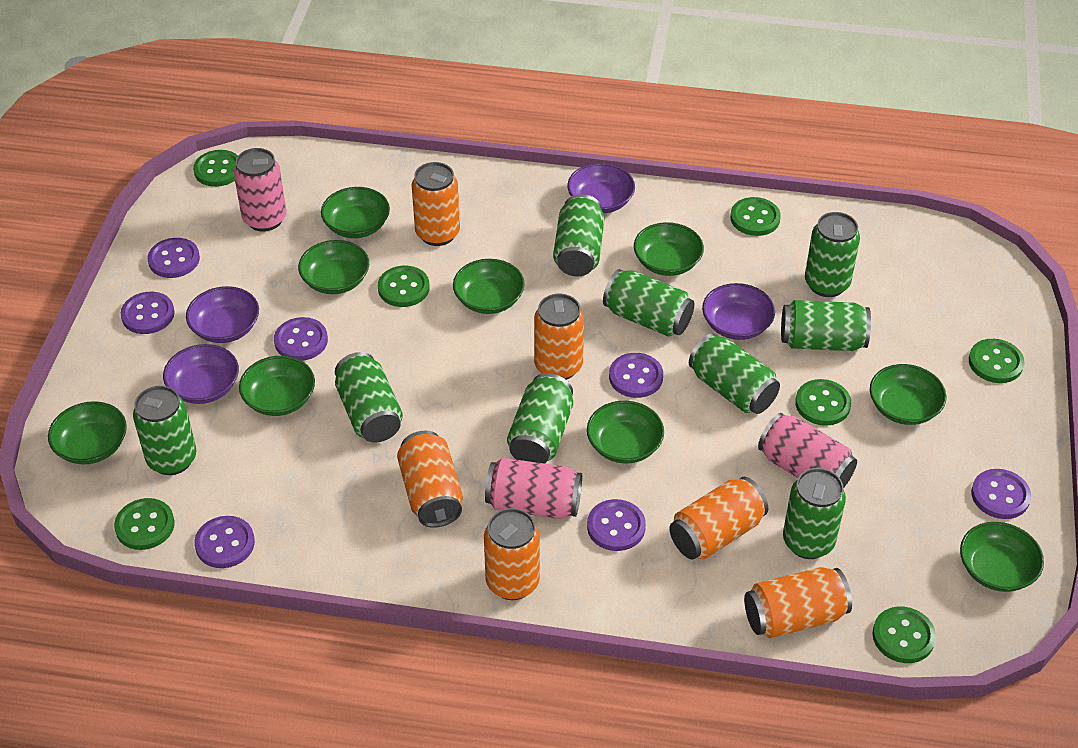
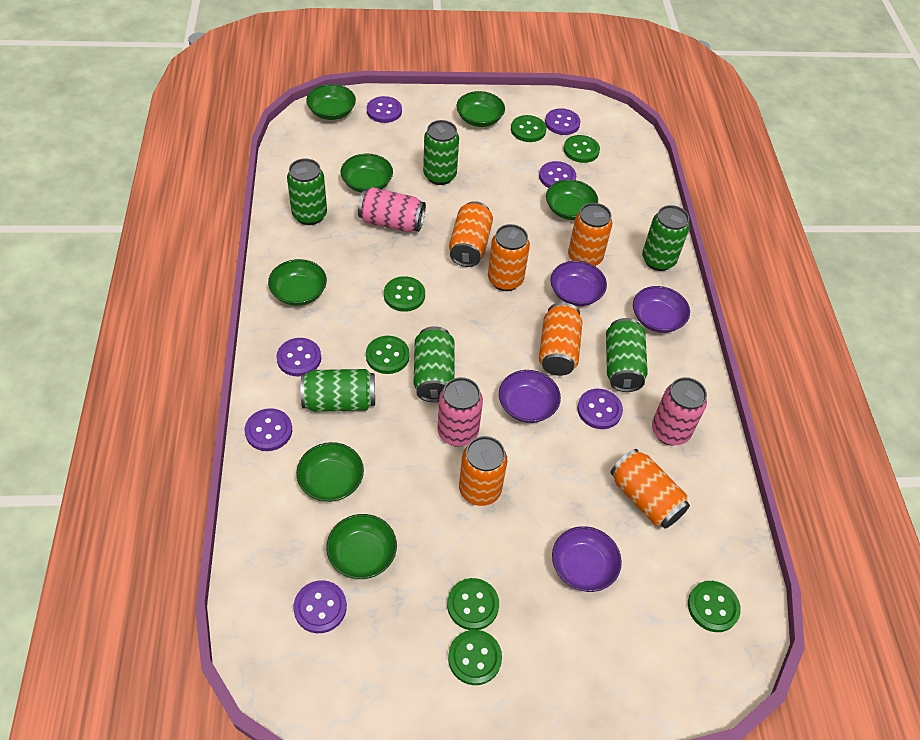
green bowl: [48,401,127,464] [239,356,315,416] [298,240,369,294] [321,187,390,238] [453,259,525,314] [587,401,664,464] [634,222,704,276] [870,364,946,425] [960,522,1044,592] = 9 -> [268,259,327,306] [296,442,364,502] [306,84,356,120] [326,514,397,579] [340,154,393,193] [456,91,505,127] [546,180,598,220] = 7
green can: [133,386,197,475] [335,352,403,443] [507,373,573,464] [553,194,604,277] [603,269,694,337] [689,333,780,414] [781,300,871,351] [783,468,846,559] [805,212,860,297] = 9 -> [287,158,327,225] [300,369,375,412] [414,326,455,402] [423,120,459,185] [606,318,648,392] [642,205,690,271] = 6

